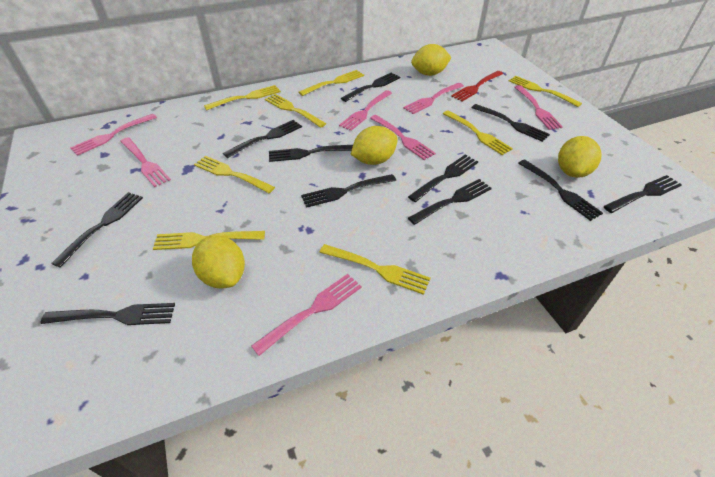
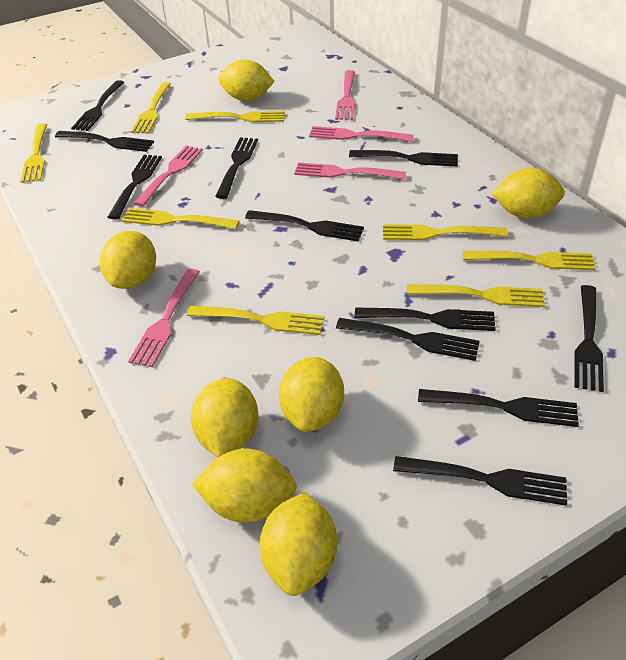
pink fork: [70,114,157,156] [120,137,171,187] [251,274,362,356] [339,90,392,131] [370,115,436,160] [403,83,464,114] [514,85,563,130] = 7 -> [128,269,200,367] [134,145,203,207] [294,162,406,180] [309,126,414,142] [335,70,355,120] = 5
red fork: [451,71,503,102] = 1 -> none = 0
yellow lemon: [192,235,245,288] [351,126,398,165] [411,44,452,76] [558,136,602,178] = 4 -> [100,231,156,289] [191,378,258,457] [192,448,297,523] [218,60,275,101] [260,492,337,596] [279,357,344,432] [491,168,565,219] = 7

